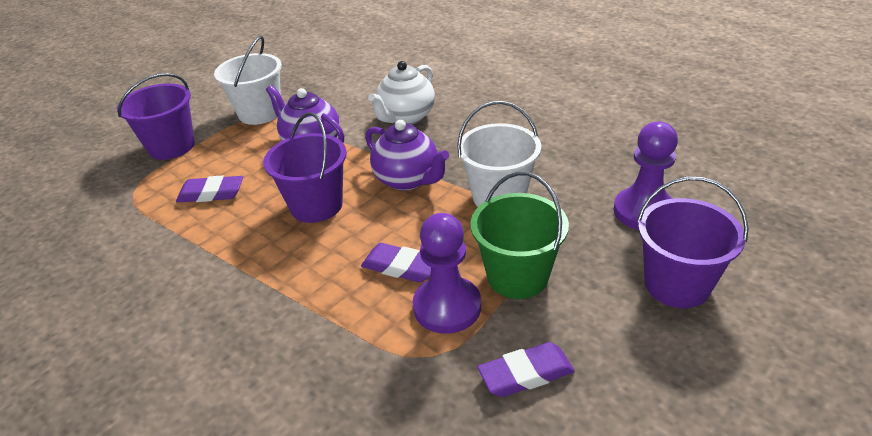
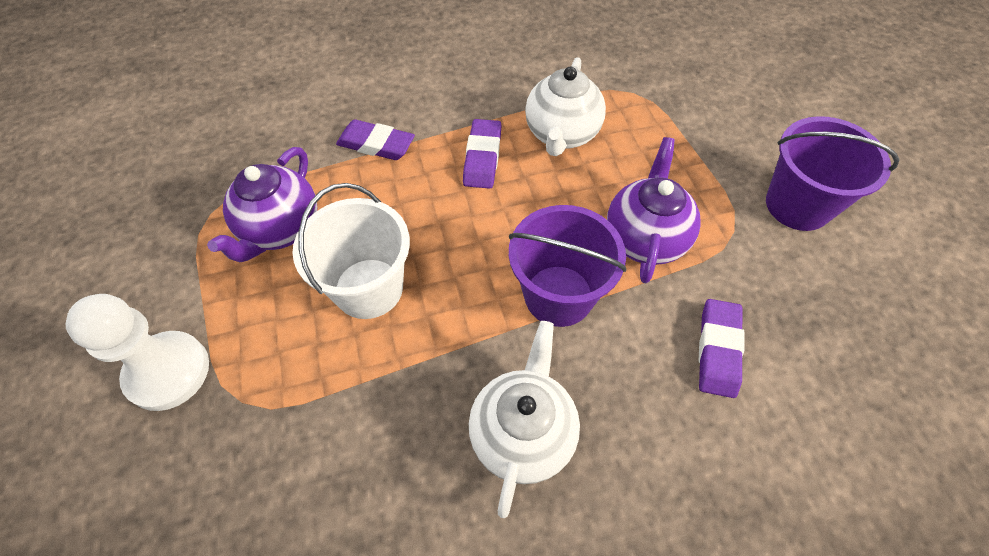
green bucket: [471,172,569,299] = 1 -> none = 0
purple bucket: [117,73,195,160] [263,112,347,223] [637,176,749,308] = 3 -> [509,205,627,327] [766,116,900,231] = 2
purple pawn: [413,213,481,334] [614,122,678,230] = 2 -> none = 0
white bucket: [214,36,282,125] [457,101,541,207] = 2 -> [292,183,410,319] = 1
white pawn: none = 0 -> [66,294,209,411] = 1
white teapot: [368,61,435,124] = 1 -> [469,321,580,518] [525,57,606,156] = 2

